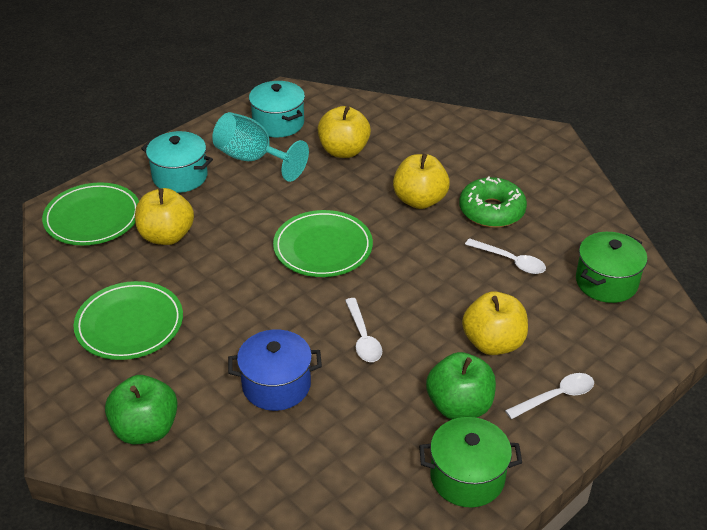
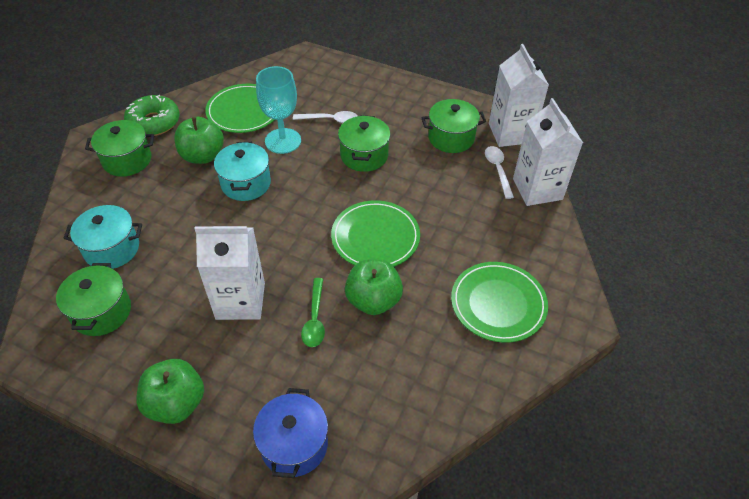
green apple: [105,375,178,444] [426,352,496,419] = 2 -> [136,359,204,424] [174,117,224,164] [345,259,403,315] = 3
green pot: [419,417,522,508] [576,232,647,303] = 2 -> [56,263,131,336] [85,120,154,176] [338,115,390,172] [421,99,486,153] = 4
green spoon: none = 0 -> [301,278,325,347] = 1
white carton: none = 0 -> [194,226,265,320] [489,44,549,147] [513,98,583,206] = 3
white spoon: [345,298,382,362] [465,238,546,274] [505,373,594,419] = 3 -> [293,111,358,123] [485,146,514,199] = 2
yellow apple: [135,188,194,245] [318,106,371,158] [393,154,450,209] [462,291,528,355] = 4 -> none = 0

